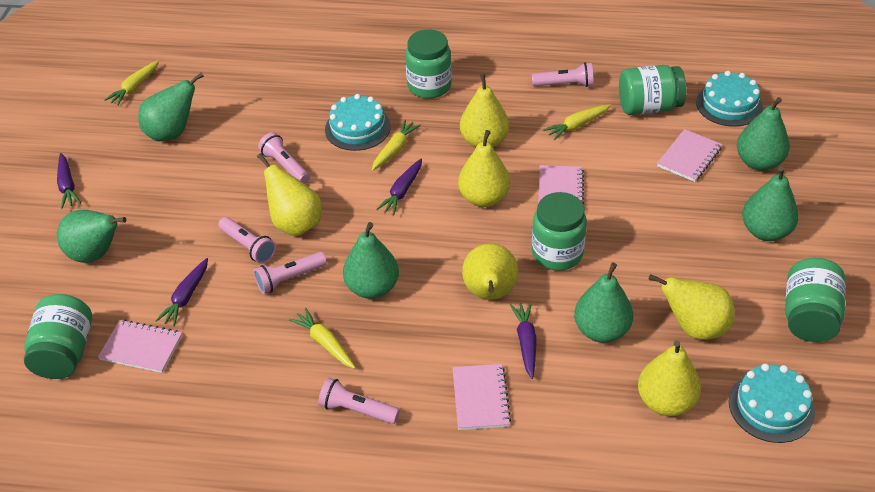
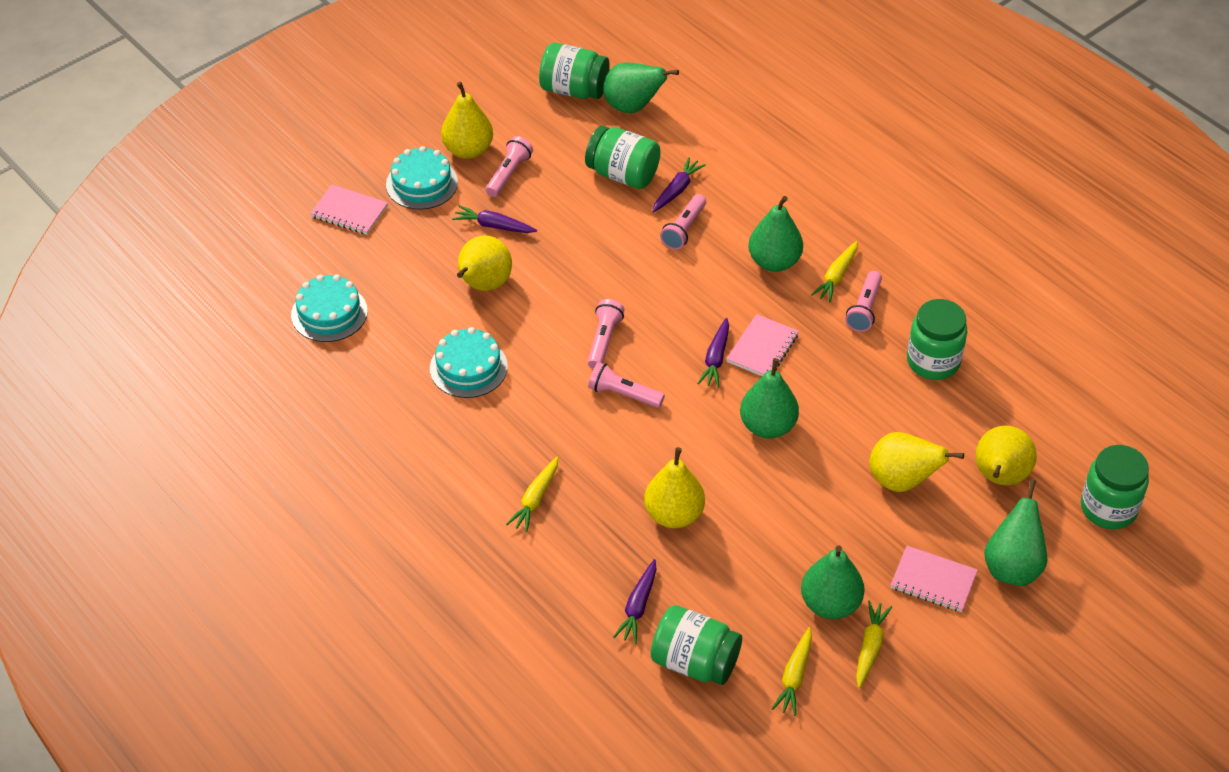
green pear: [57,210,126,263] [138,72,204,141] [343,222,399,299] [574,262,633,343] [737,97,790,171] [742,166,799,241] = 6 -> [603,62,679,113] [740,358,799,439] [748,196,803,272] [801,545,864,619] [984,479,1047,586] = 5
pink notebook: [98,319,182,373] [453,364,511,430] [538,165,584,204] [657,129,722,182] = 4 -> [310,185,388,235] [726,314,799,376] [891,546,978,612] = 3
yellow pear: [257,153,322,236] [458,130,510,207] [460,73,509,147] [462,244,518,300] [638,340,701,416] [649,274,735,340] = 6 -> [441,82,493,159] [457,235,512,291] [644,447,705,528] [869,432,964,492] [976,426,1037,485] = 5

